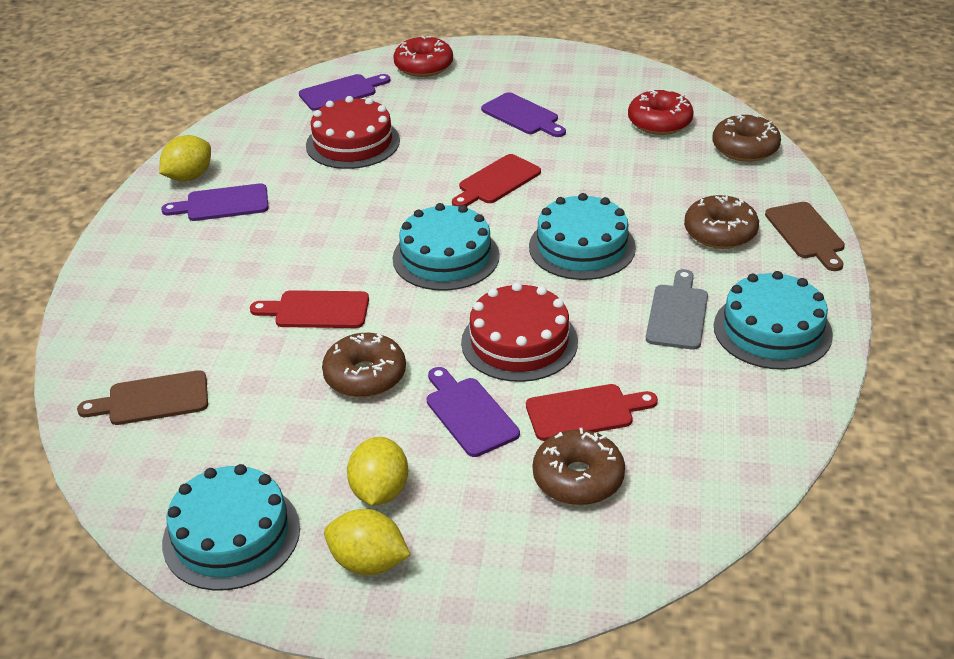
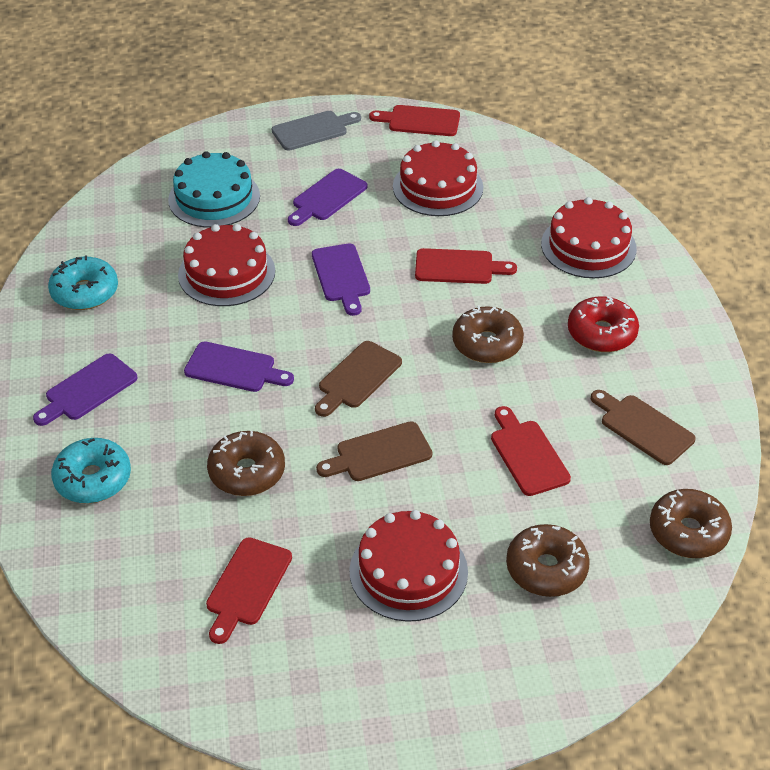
brown cutting board: [77,370,208,425] [765,202,845,271] = 2 -> [315,341,402,417] [316,421,432,481] [591,390,696,465] = 3
red cake: [306,96,400,169] [461,282,578,382] = 2 -> [178,224,275,306] [349,510,468,622] [393,140,483,216] [541,197,637,278] = 4
red cutting board: [250,290,369,328] [452,154,541,206] [526,384,658,441] = 3 -> [206,537,292,644] [369,105,460,136] [415,248,517,284] [491,406,571,496] = 4
red donut: [393,36,453,77] [628,89,694,135] = 2 -> [568,296,639,352] = 1
turquoise cake: [162,464,300,591] [393,203,500,291] [529,193,636,280] [714,271,833,370] = 4 -> [168,151,260,228] = 1
turquoise donut: none = 0 -> [48,255,118,310] [51,438,131,503] = 2
yellow lemon: [159,135,211,181] [324,509,410,575] [347,437,408,506] = 3 -> none = 0

